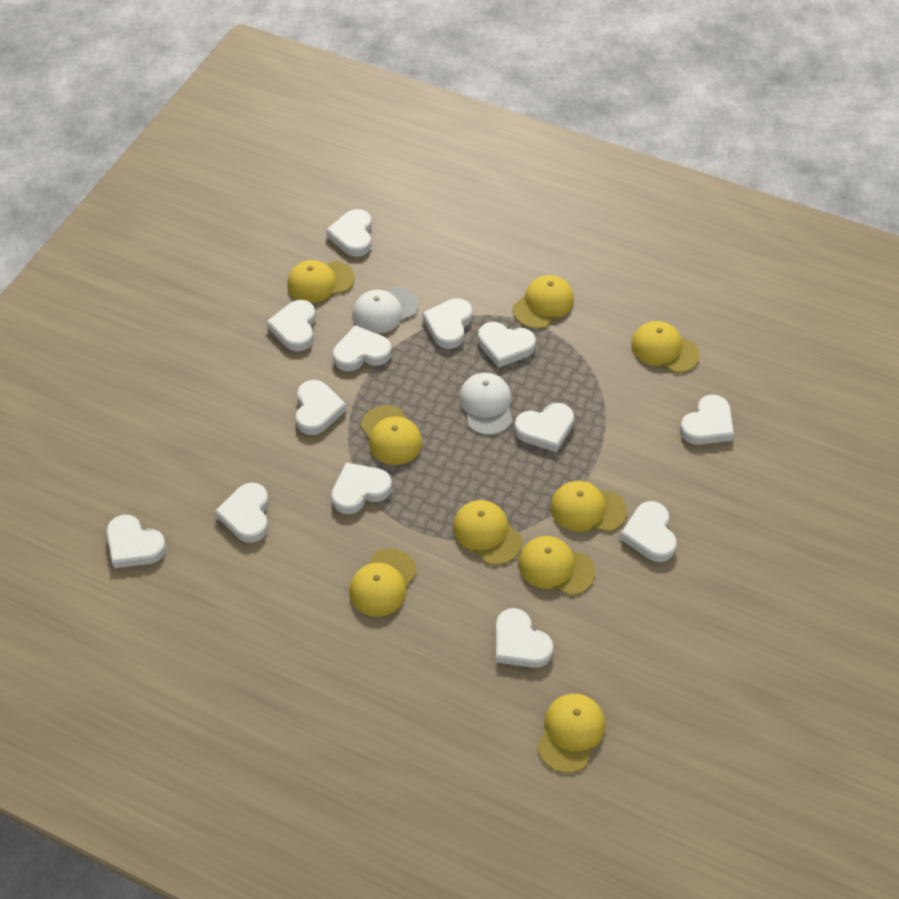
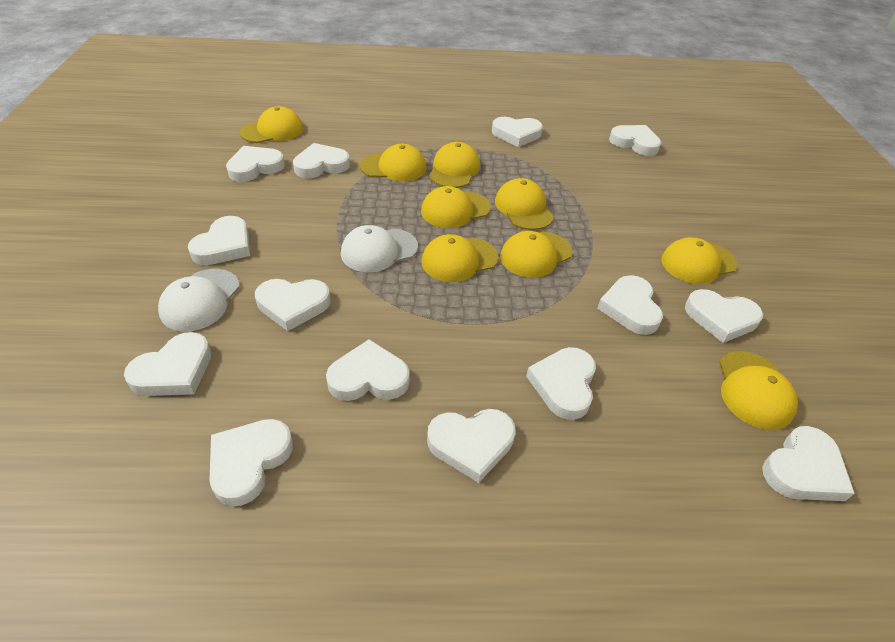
white heart: [107,515,167,568] [215,483,269,543] [267,300,316,351] [296,380,347,435] [326,209,372,257] [331,463,392,514] [333,325,391,371] [423,298,472,349] [478,322,536,368] [496,608,553,668] [514,403,574,452] [620,501,677,562] [680,394,734,445] = 13 -> [124,332,211,396] [188,216,250,265] [209,419,293,506] [226,146,285,182] [255,279,331,331] [293,143,350,178] [326,339,410,401] [427,409,515,483] [492,117,543,147] [526,347,596,420] [597,275,663,335] [609,125,661,156] [685,289,763,343] [762,426,855,501] = 14

